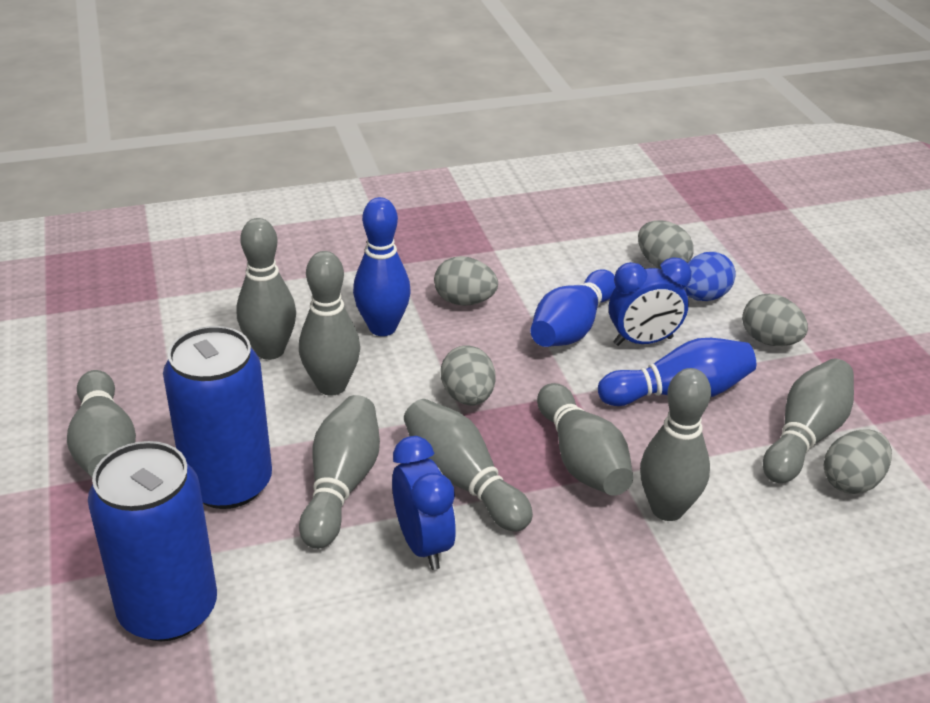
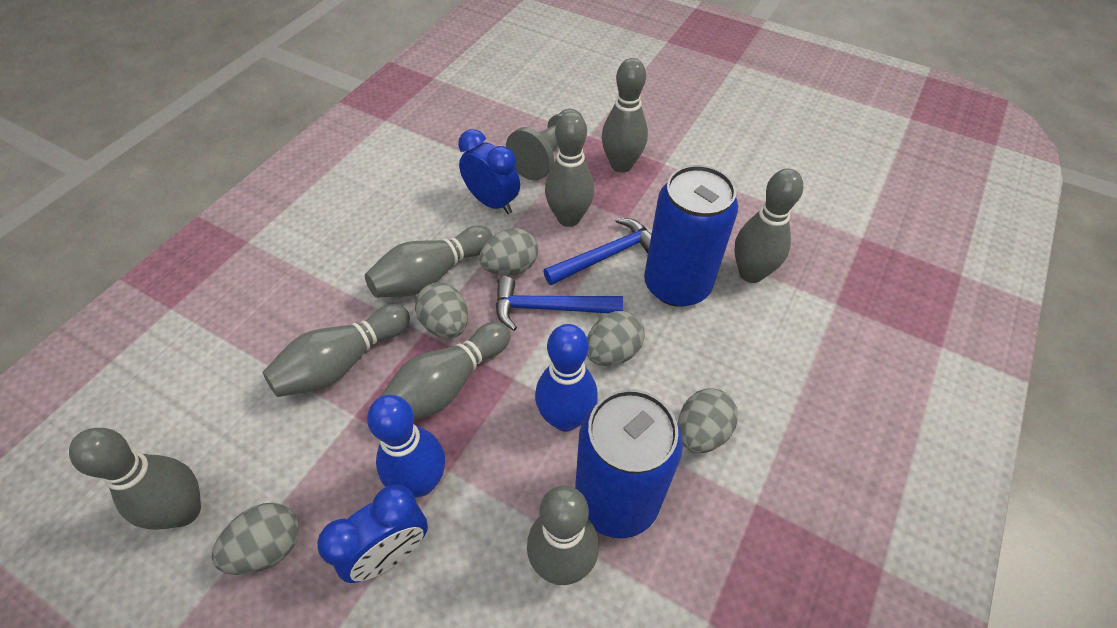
blue bowling pin: [353,197,411,336] [530,269,616,347] [598,338,756,406] = 3 -> [367,395,445,498] [535,324,598,432] = 2
blue egg: [682,252,736,301] = 1 -> none = 0
blue hammer: none = 0 -> [496,277,623,331] [543,218,651,285] = 2
grey pawn: none = 0 -> [506,109,582,180] = 1

